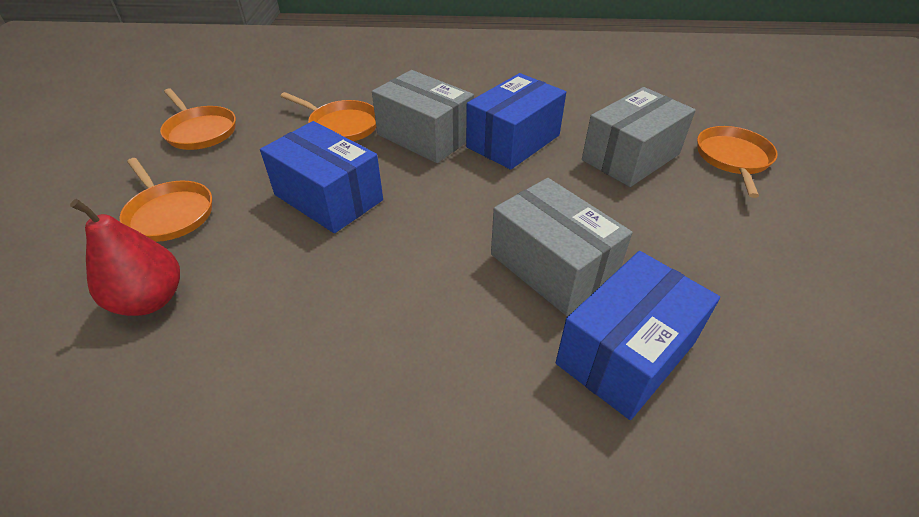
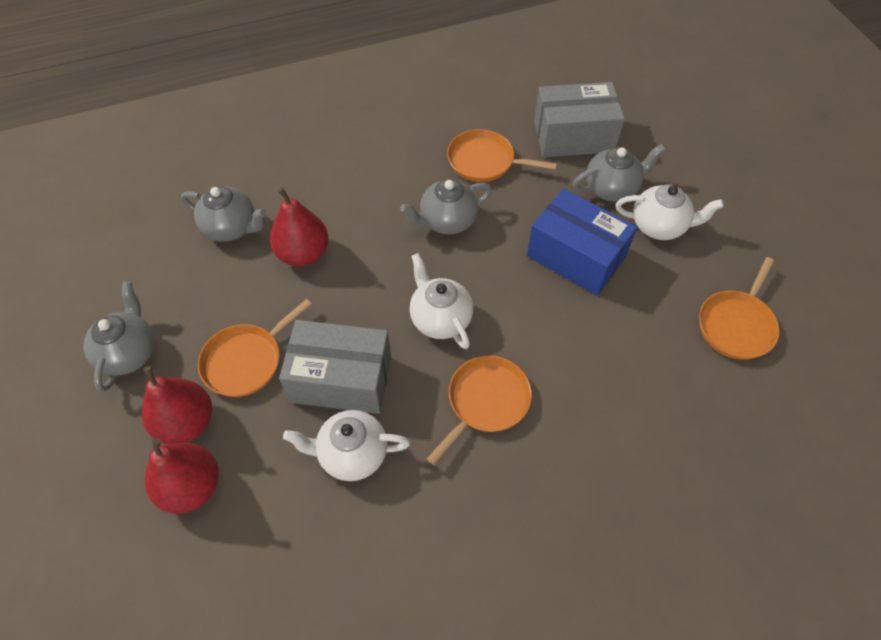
blue box: [260,121,383,233] [466,73,566,170] [556,251,720,420] = 3 -> [527,188,637,296] = 1
grey box: [372,70,474,163] [491,178,632,316] [582,87,696,187] = 3 -> [279,320,391,414] [534,82,625,157] = 2
grey teapot: none = 0 -> [83,282,155,392] [181,186,267,242] [400,179,492,234] [573,144,666,202] = 4
red pear: [70,199,180,316] = 1 -> [142,366,212,444] [145,438,219,514] [270,187,329,266] = 3
white teapot: none = 0 -> [283,410,410,481] [409,253,473,349] [616,185,724,240] = 3

